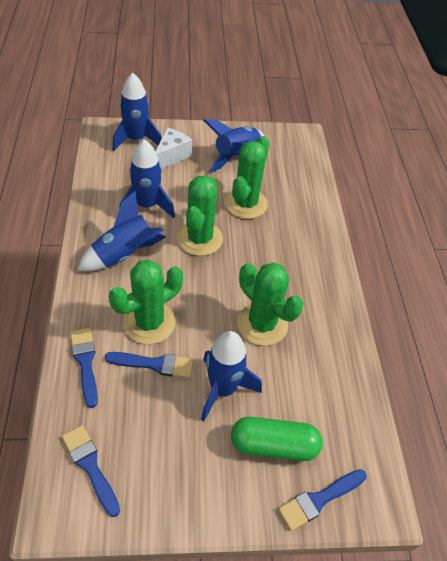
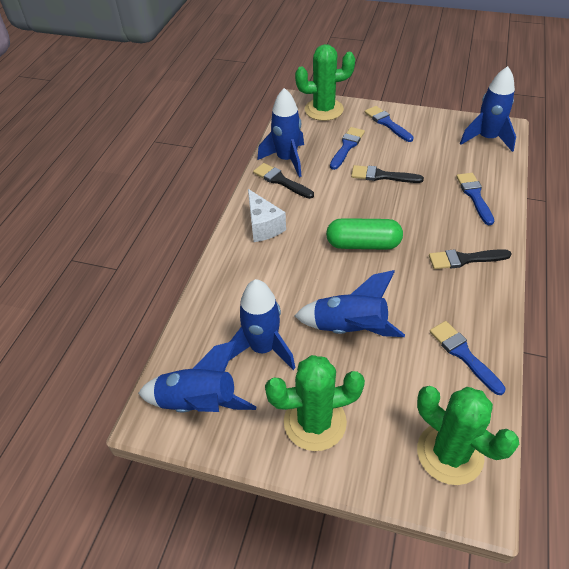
black brush: none = 0 -> [253,163,314,199] [351,165,424,183] [429,249,512,269] = 3
green cactus: [109,260,183,344] [177,176,223,256] [224,136,269,219] [237,262,303,346] = 4 -> [265,355,365,451] [295,44,355,121] [417,386,519,485] = 3

